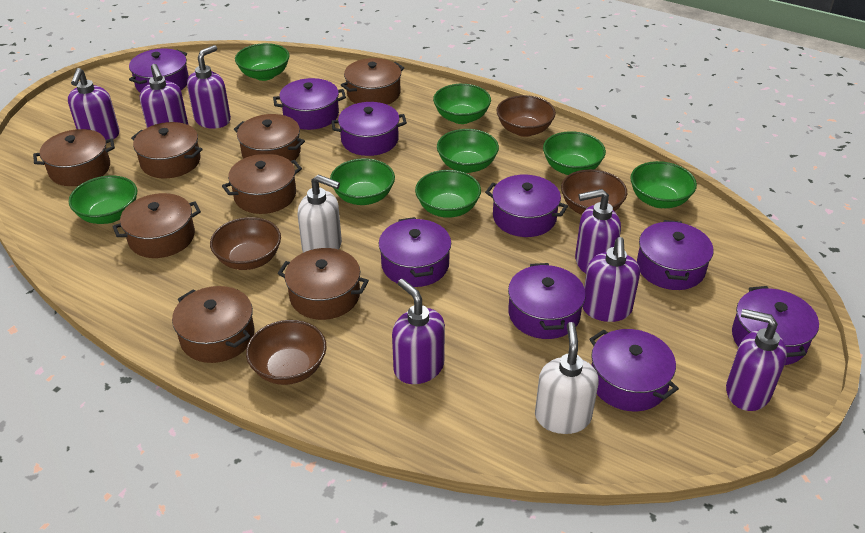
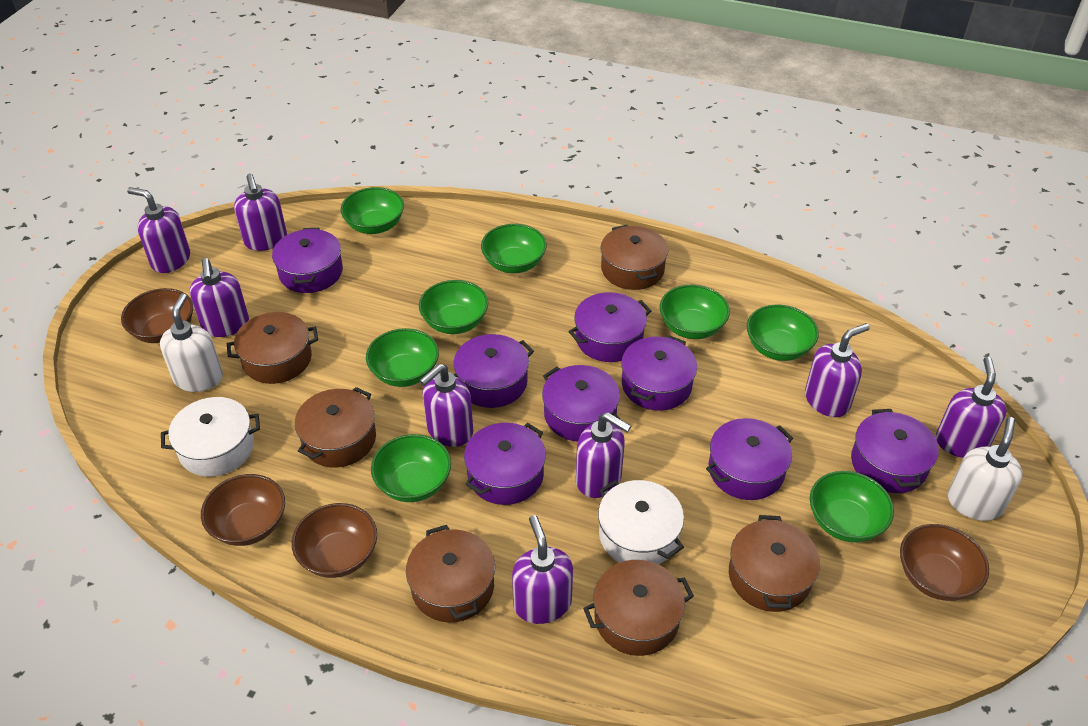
brown pot: [33,129,115,186] [112,193,201,258] [131,122,203,178] [172,286,255,363] [222,154,302,214] [233,114,305,161] [277,248,369,320] [341,58,404,105] = 8 -> [227,312,318,384] [295,387,376,468] [406,525,495,623] [583,560,694,656] [600,225,669,290] [729,515,820,612] = 6
purple pot: [129,49,189,93] [273,78,346,130] [331,102,407,156] [379,217,451,287] [485,175,568,237] [508,263,586,339] [589,329,679,411] [637,220,713,290] [732,286,819,365] = 9 -> [272,228,343,293] [453,334,534,408] [464,423,546,505] [542,365,620,442] [569,292,651,362] [621,335,697,411] [706,418,793,500] [851,409,939,493] = 8
purple soap dispenser: [68,68,120,140] [140,64,188,128] [187,45,231,129] [392,279,445,384] [575,189,621,273] [582,237,640,322] [726,309,787,411] = 7 -> [127,187,190,273] [190,258,249,337] [234,174,287,251] [419,364,473,447] [512,515,573,624] [576,412,631,498] [805,323,870,417] [936,357,1007,458] = 8
white pot: none = 0 -> [161,397,260,477] [598,480,684,565] = 2

